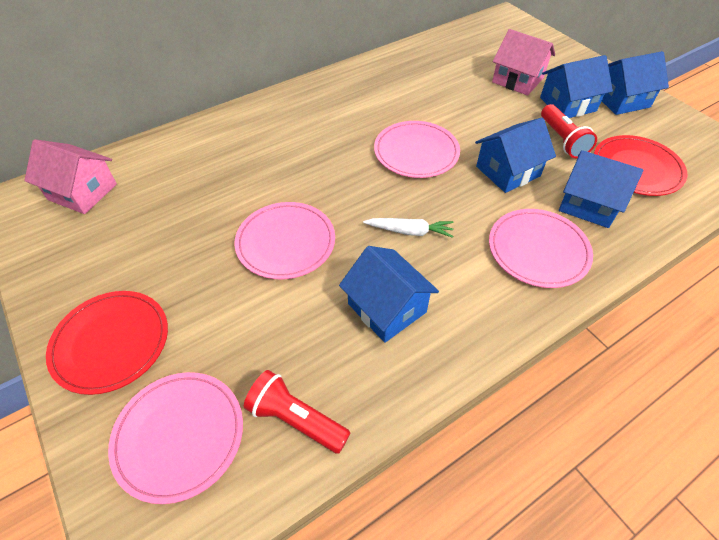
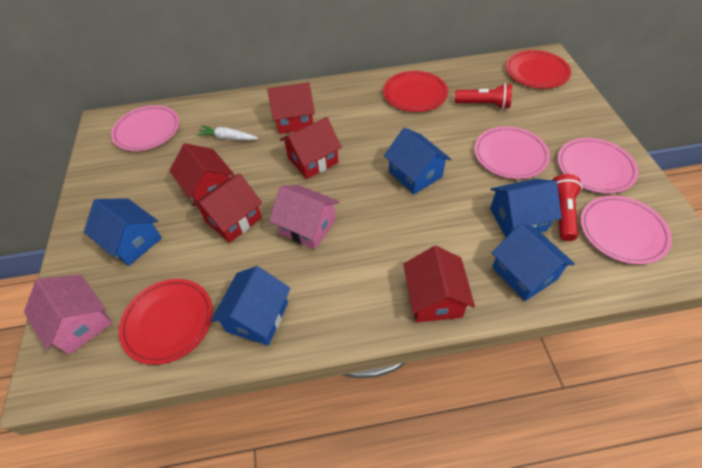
red house: none = 0 -> [169,143,234,202] [192,173,262,243] [267,82,315,134] [280,117,342,179] [403,246,475,322] = 5
red plate: [46,291,168,395] [594,135,687,196] = 2 -> [119,279,213,365] [383,71,448,112] [506,50,571,89] = 3

